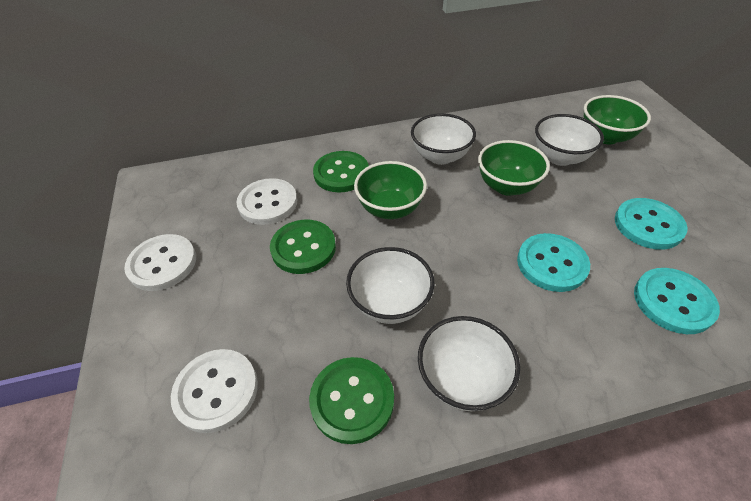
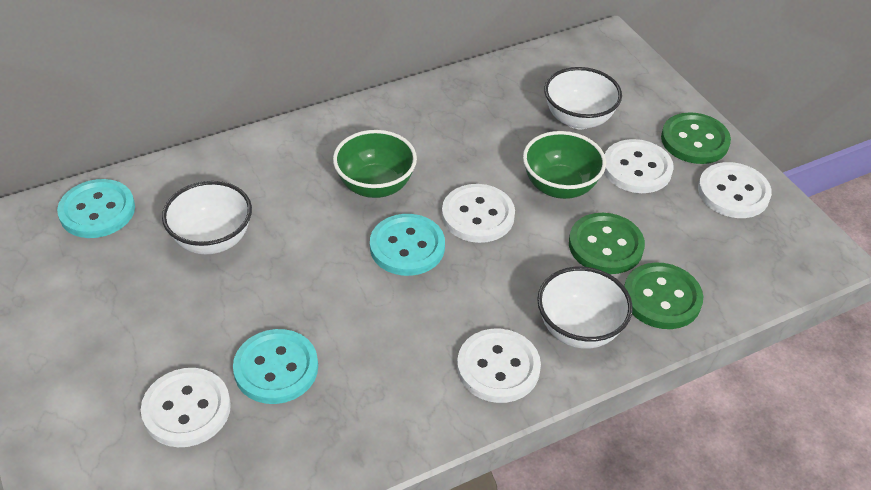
green bowl: [354,161,427,219] [478,140,550,196] [584,95,651,144] = 3 -> [333,130,417,198] [523,131,606,199] = 2
white bowl: [346,247,435,324] [411,113,476,165] [418,316,520,411] [535,114,604,166] = 4 -> [162,181,252,254] [537,267,633,349] [544,67,622,129] = 3
white button: [124,234,196,291] [171,349,258,433] [236,178,297,225] = 3 -> [141,368,231,447] [442,184,515,243] [457,328,541,403] [604,139,674,193] [698,162,772,218] = 5

